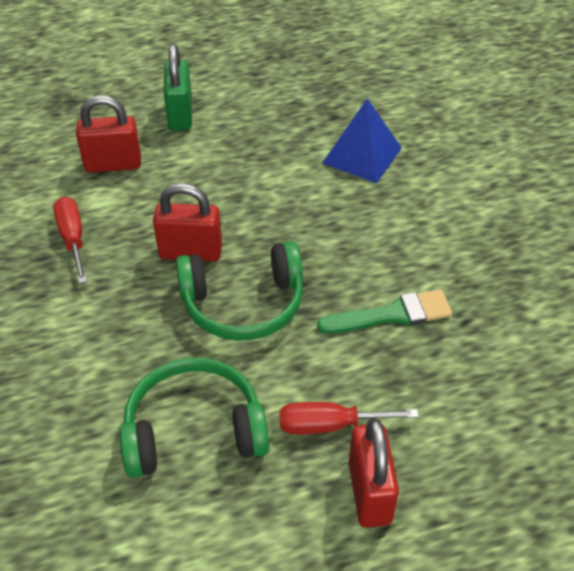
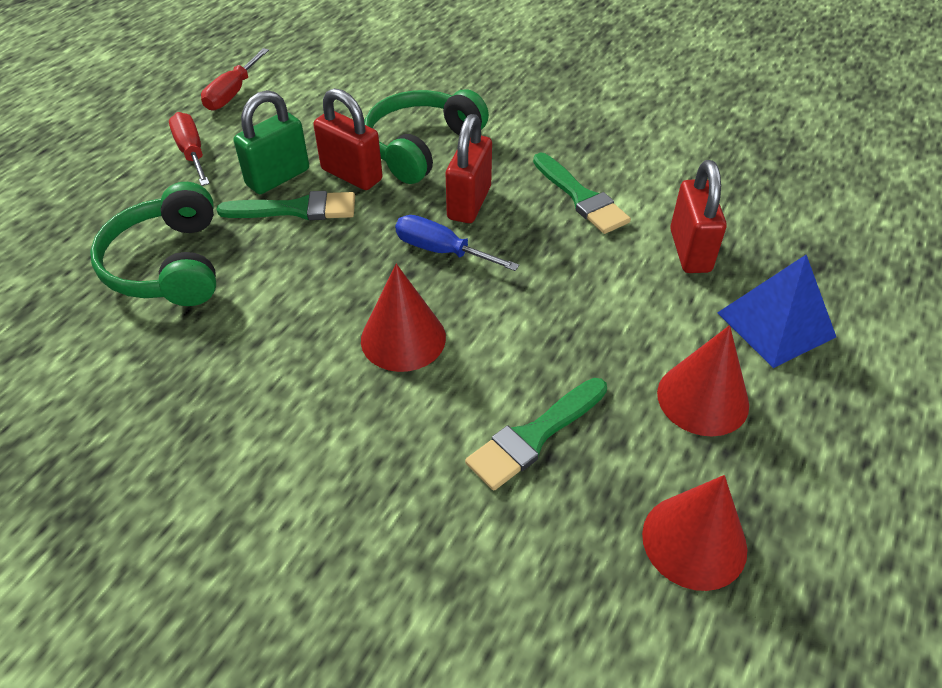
blue screwdriver: none = 0 -> [395,215,519,271] = 1
green brush: [317,289,452,334] = 1 -> [216,191,355,220] [465,378,607,491] [533,153,631,234] = 3
red cone: none = 0 -> [361,264,446,372] [642,475,747,591] [657,325,749,437] = 3

